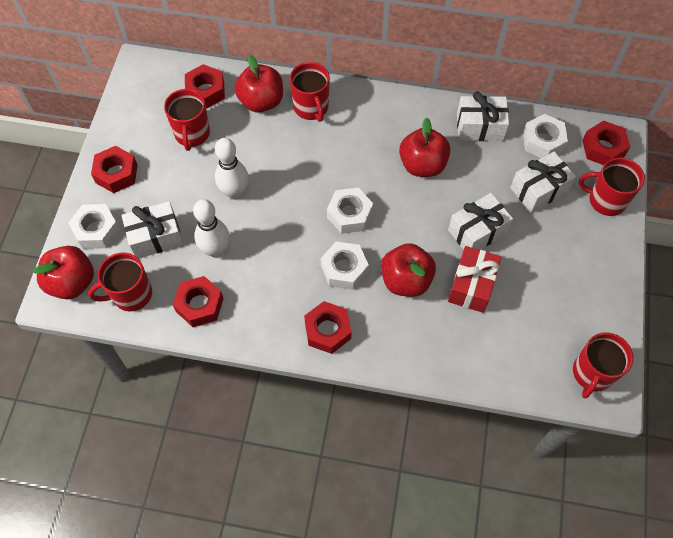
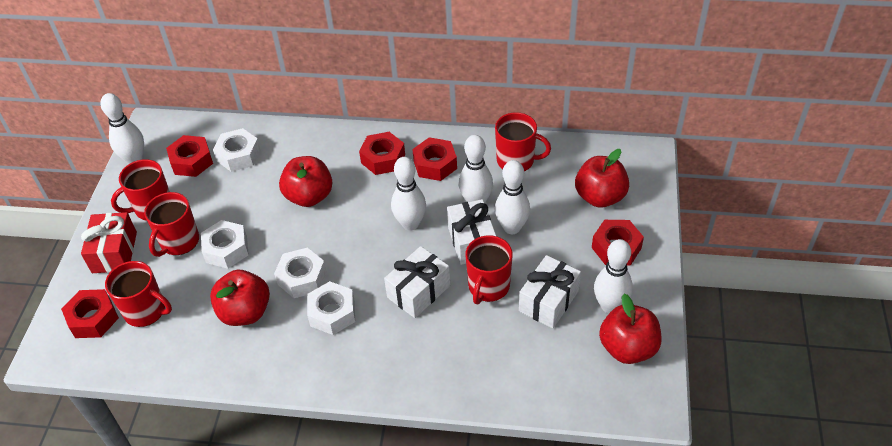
white bowling pin: [193,199,230,258] [215,138,249,200] = 2 -> [100,93,144,164] [391,157,426,231] [459,135,493,203] [495,160,530,234] [594,239,633,313] = 5
white gift: [122,201,184,259] [448,193,513,250] [457,91,509,141] [510,152,576,213] = 4 -> [384,246,450,318] [447,199,496,265] [519,255,581,328] = 3

